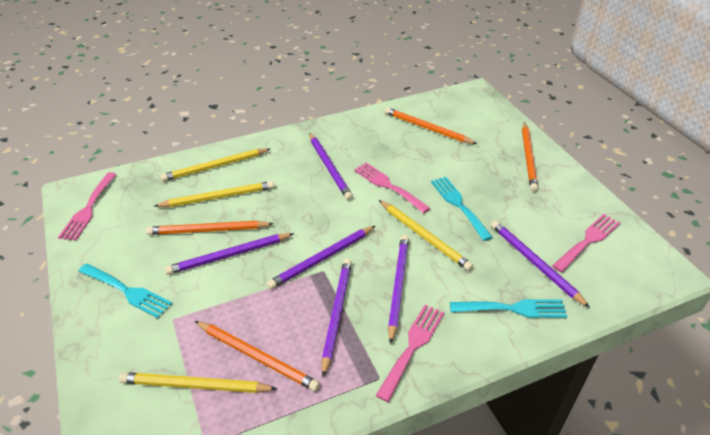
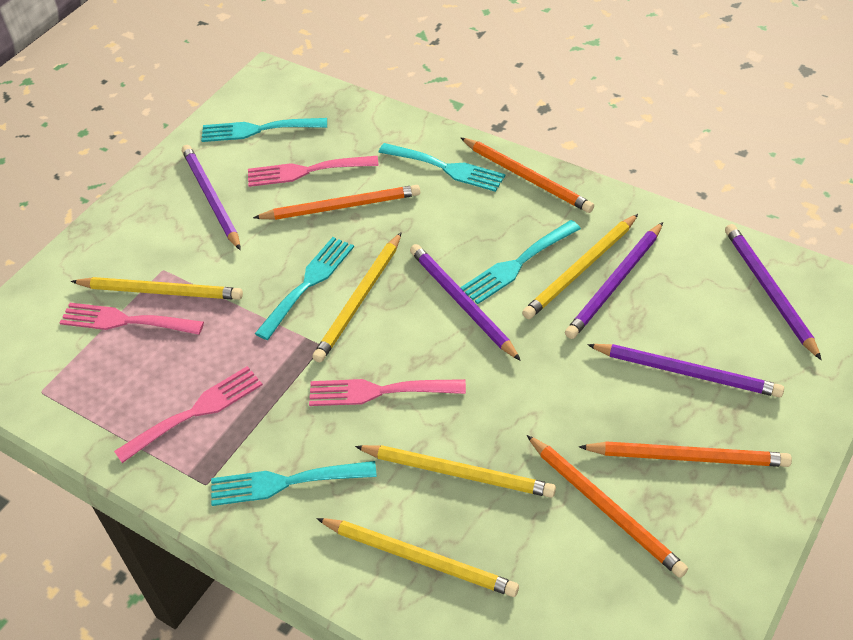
purple pencil: [165,233,294,275] [267,226,375,289] [309,133,353,200] [322,259,352,377] [388,235,409,344] [491,220,590,308] = 6 -> [182,145,241,250] [410,244,521,361] [565,222,663,339] [587,344,784,398] [725,224,822,360] = 5
turquoise fork: [78,263,172,318] [431,177,493,241] [450,299,567,318] = 3 -> [201,118,327,142] [211,461,377,506] [255,237,354,340] [379,143,505,192] [460,220,581,304] = 5
yellow pencil: [119,372,277,393] [154,181,274,207] [161,148,270,181] [379,200,473,271] = 4 -> [71,277,243,300] [312,232,402,362] [316,518,519,597] [355,445,556,498] [522,214,638,319] = 5

